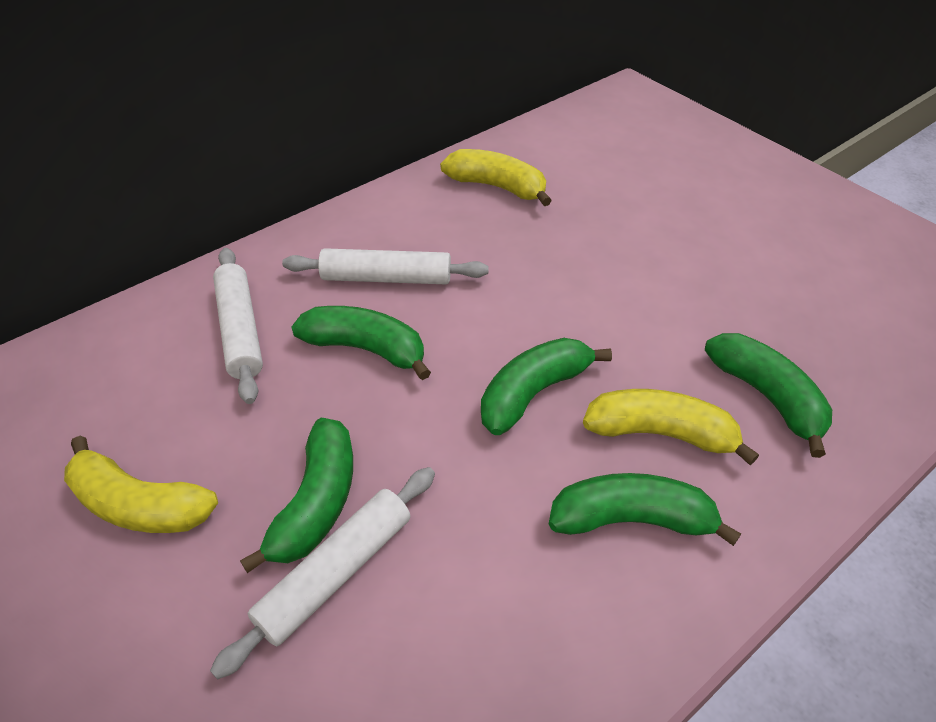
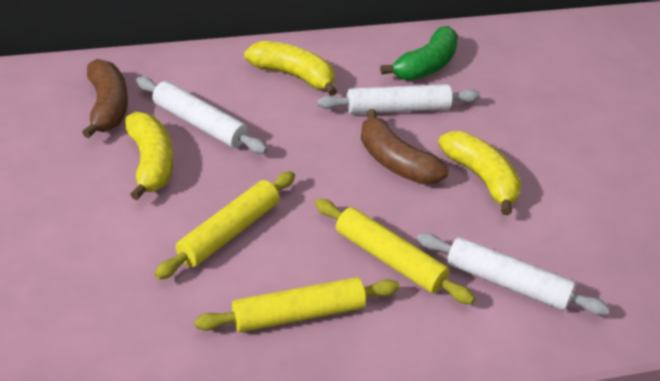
brown banana: none = 0 -> [82,59,128,138] [361,109,449,184] = 2
green banana: [240,418,353,573] [292,306,431,380] [481,338,612,435] [549,473,741,546] [705,333,832,458] = 5 -> [380,26,458,81] = 1
yellow rolling pin: none = 0 -> [155,171,295,280] [194,277,400,332] [315,199,475,305] = 3

